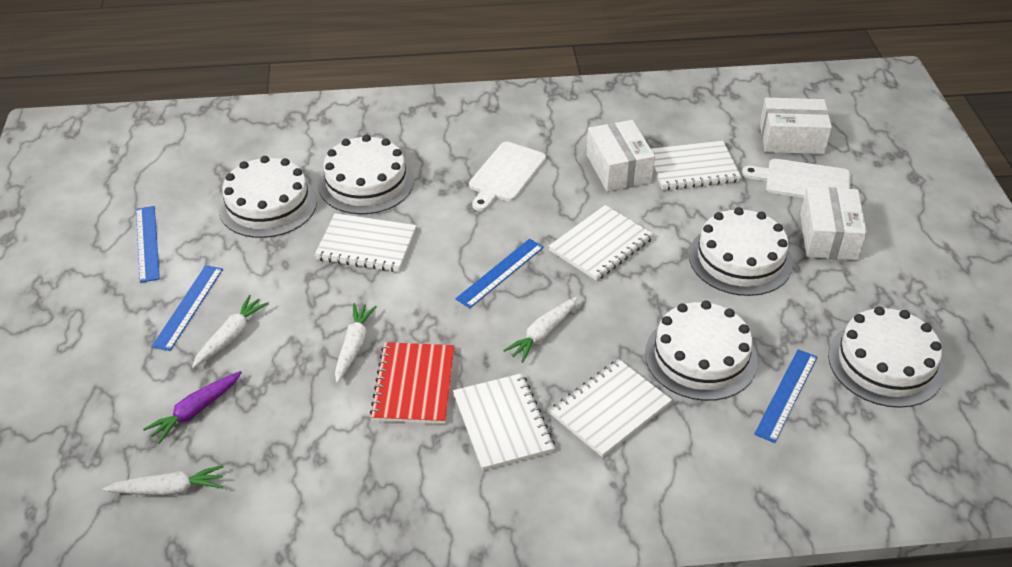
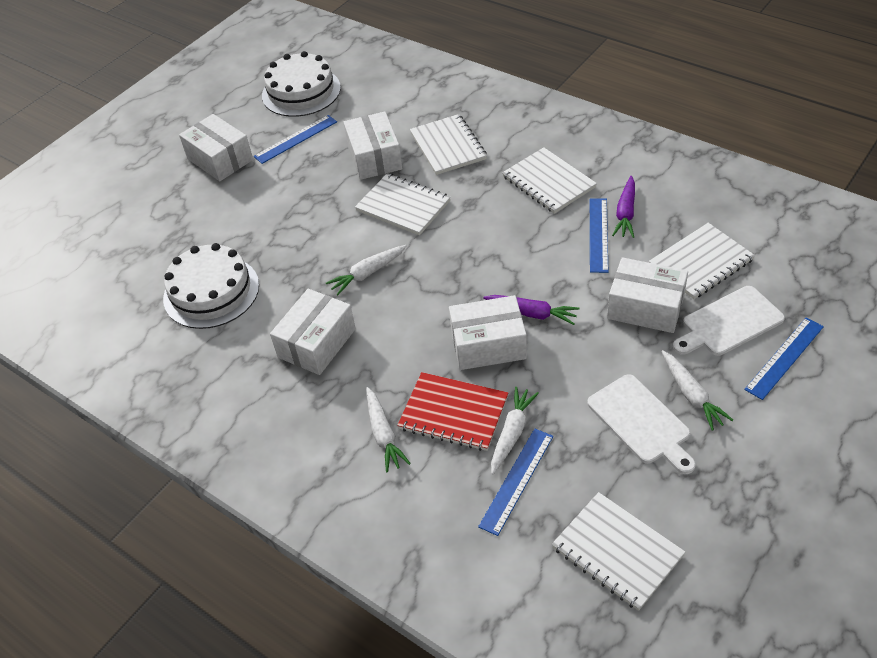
purple carrot: [143,371,242,444] = 1 -> [483,295,579,325] [612,176,635,238] = 2
white box: [586,120,655,192] [760,97,832,154] [800,186,867,260] = 3 -> [179,114,253,181] [270,289,356,375] [343,111,402,180] [449,295,527,370] [607,257,688,333] = 5
white cake: [219,156,317,238] [318,135,414,214] [645,301,758,401] [689,207,793,296] [828,306,944,408] = 5 -> [163,243,259,329] [262,51,341,117] = 2

